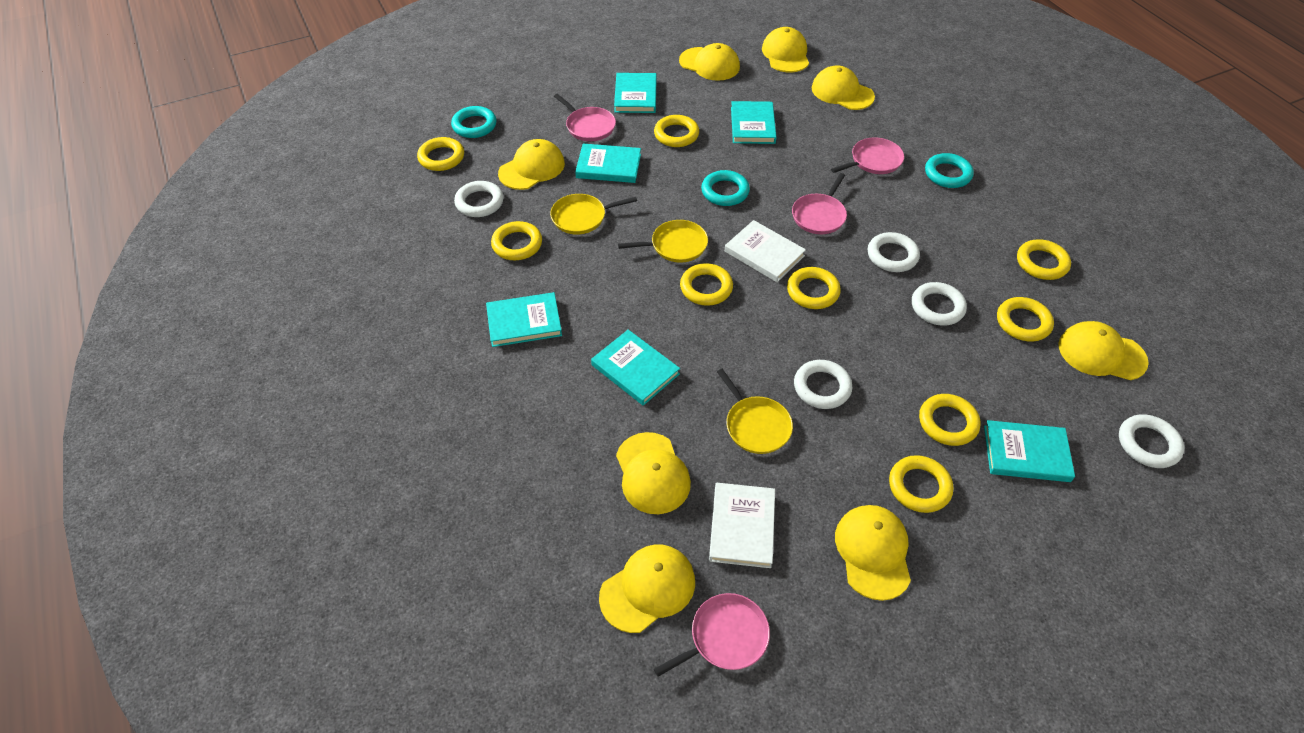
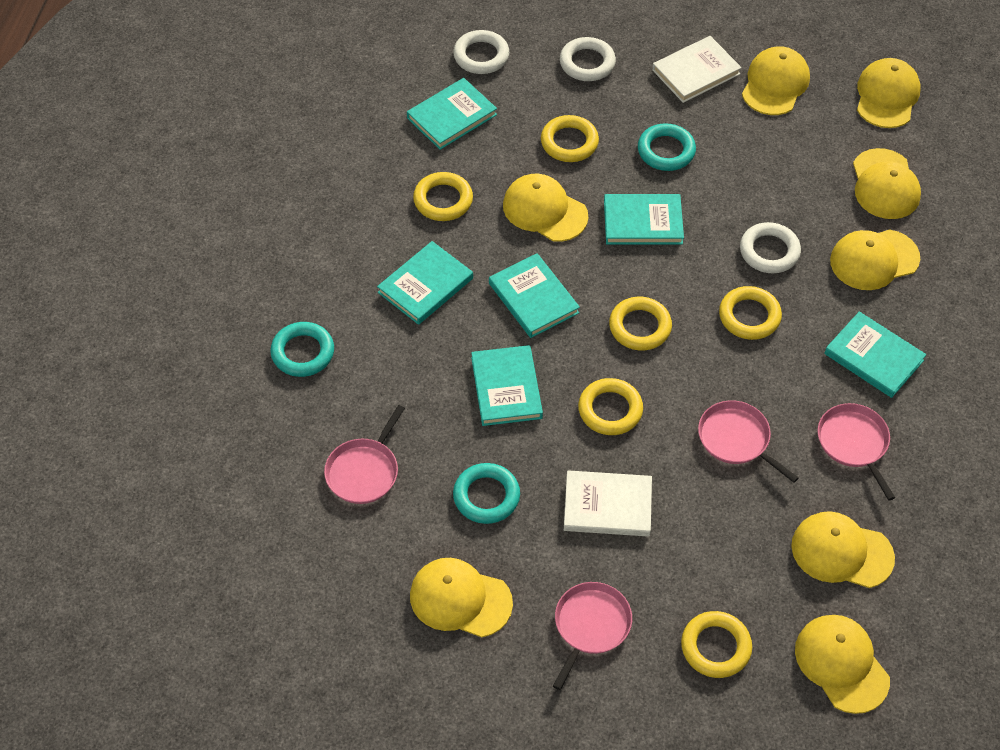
white ring: [454,181,504,217] [794,360,852,409] [868,232,920,272] [912,282,967,326] [1119,414,1184,468] = 5 -> [453,30,509,74] [560,37,616,81] [740,222,801,273] = 3
yellow pan: [550,194,637,234] [618,220,708,263] [717,369,793,454] = 3 -> none = 0
yellow ring: [417,137,464,171] [491,221,542,260] [654,115,699,147] [680,263,733,306] [787,267,841,309] [889,455,953,513] [919,394,980,446] [997,297,1054,341] [1017,239,1071,280] = 9 -> [413,172,473,221] [541,115,599,162] [578,378,643,435] [609,297,672,350] [681,611,752,678] [719,286,782,340] = 6

